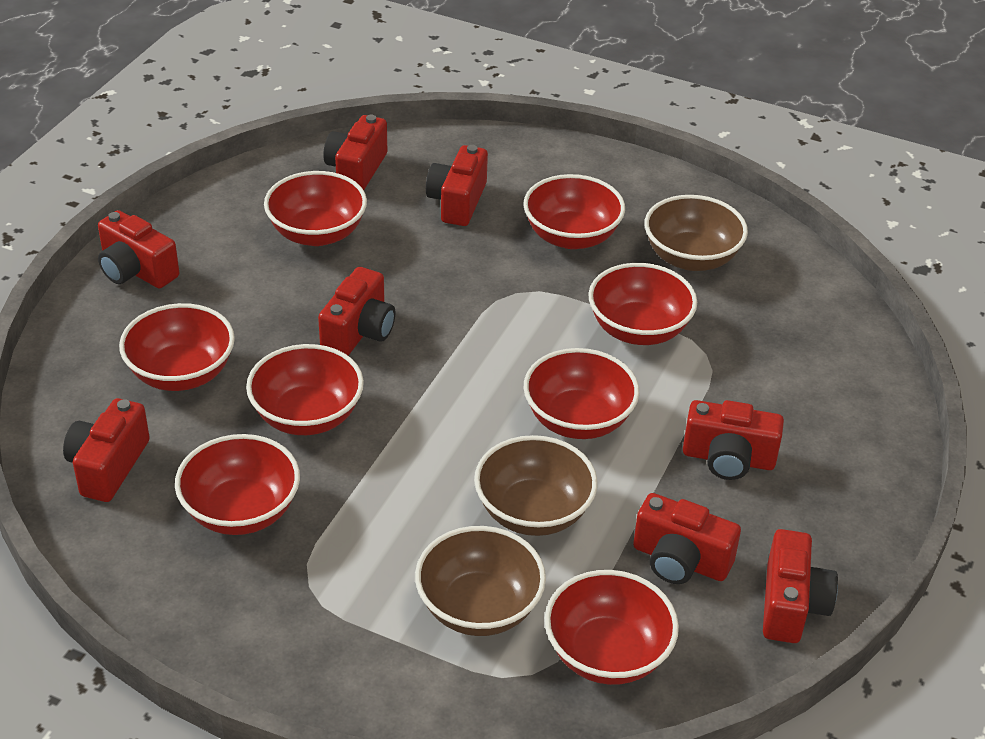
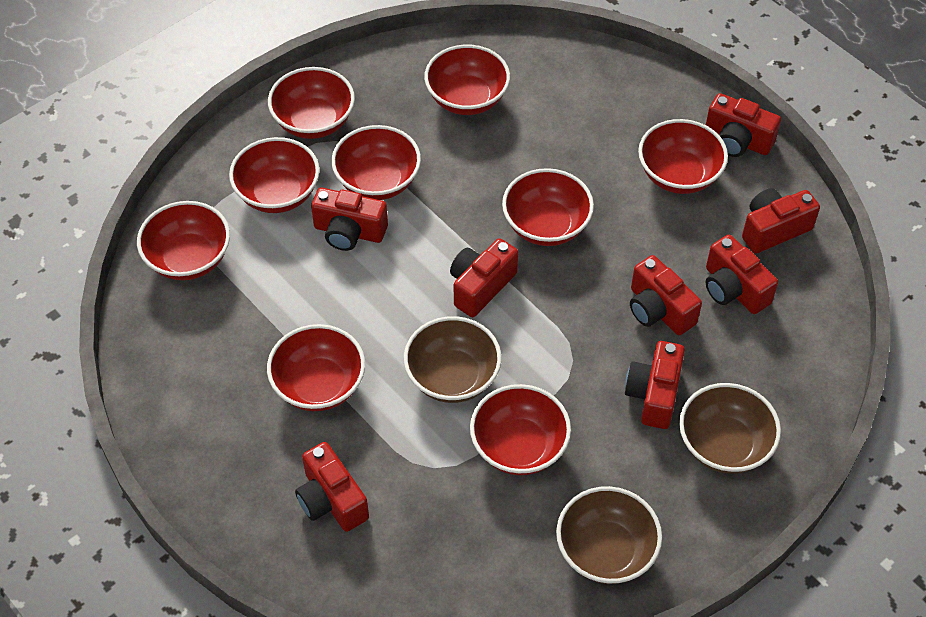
red bowl: [119,303,235,391] [175,434,300,535] [246,344,364,435] [264,171,367,246] [523,174,625,249] [523,348,639,439] [545,570,679,685] [588,263,697,345] = 8 -> [137,201,230,280] [229,137,320,213] [267,324,365,411] [268,67,355,139] [331,125,421,200] [424,45,510,115] [470,384,571,475] [502,168,594,246] [638,119,728,194] = 9

